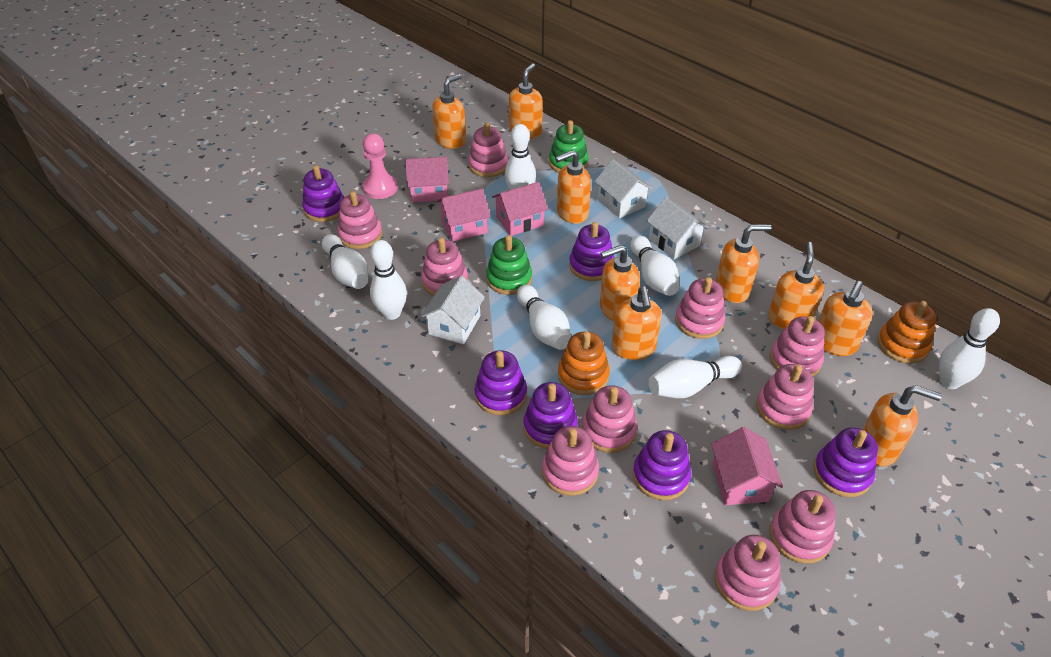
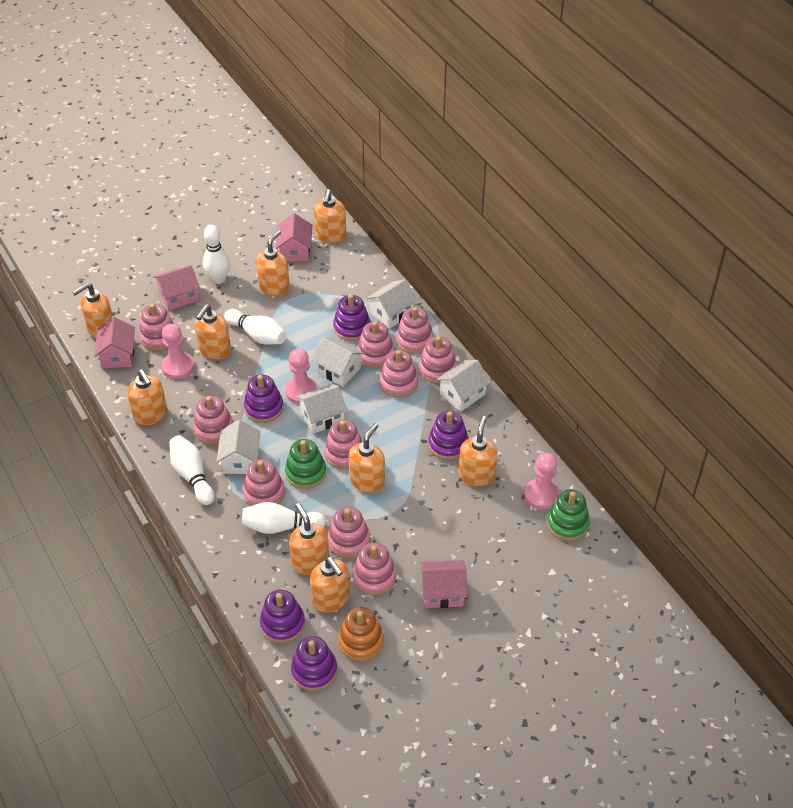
orange stacking toy: [558,331,610,395] [877,301,937,364] = 2 -> [338,607,384,661] = 1
pink pawn: [363,133,398,199] = 1 -> [162,324,194,379] [285,349,318,404] [524,453,560,510] = 3
purple stacking toy: [302,165,345,222] [474,350,527,415] [524,382,578,449] [569,222,615,281] [633,430,691,500] [814,427,878,497] = 6 -> [244,375,283,423] [260,589,305,643] [291,636,337,691] [333,294,371,341] [428,411,469,460] = 5
white bowling pin: [322,234,368,289] [370,240,407,320] [505,124,536,190] [517,285,571,350] [630,235,680,296] [648,356,742,399] [939,308,1000,389] = 7 -> [169,435,215,505] [203,225,230,284] [224,309,286,345] [242,502,326,534] = 4
white house: [421,276,485,344] [594,160,653,218] [647,197,708,259] = 3 -> [216,420,261,474] [296,384,347,434] [312,337,364,387] [366,279,417,329] [436,360,490,412] = 5

